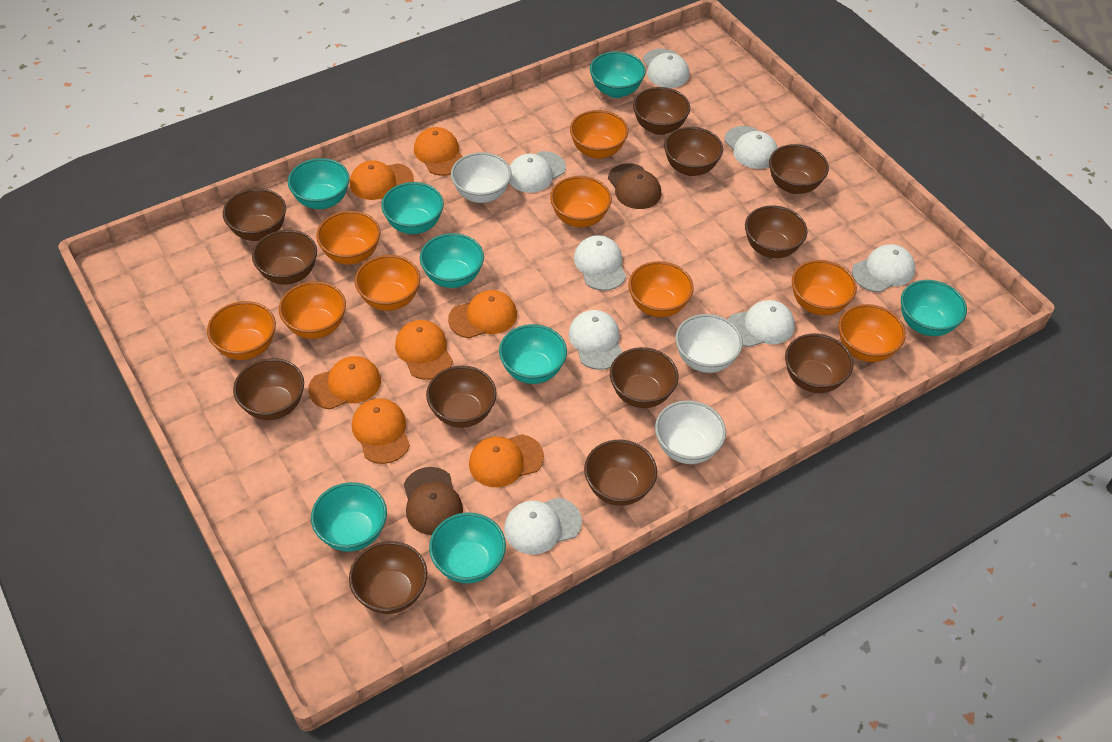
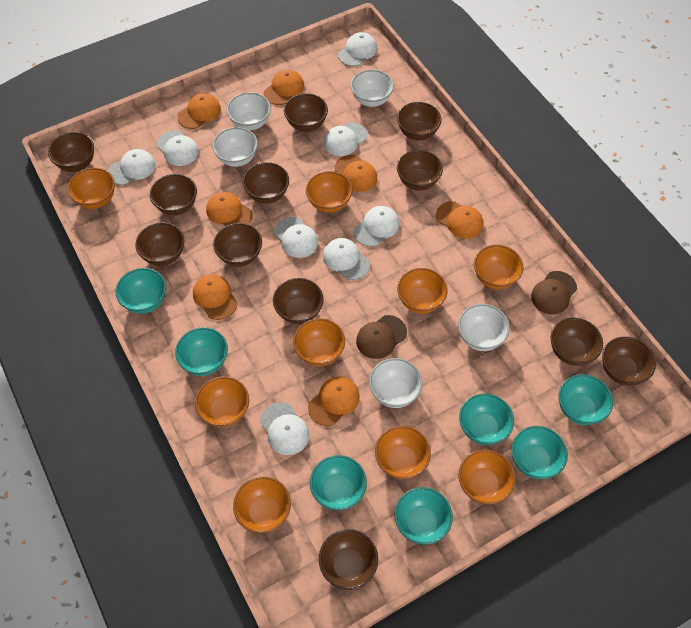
turquoise bowl: [288,158,350,209] [311,482,387,552] [381,182,444,234] [420,233,484,288] [429,512,506,583] [499,324,567,384] [590,51,646,98] [901,280,967,336] = 8 -> [116,268,166,314] [175,327,228,376] [310,455,367,511] [394,487,453,545] [459,393,514,445] [511,426,568,479] [558,374,613,425] = 7
white bowl: [451,152,512,203] [655,400,726,464] [675,314,743,373] = 3 -> [212,127,258,167] [227,92,271,130] [351,69,394,107] [369,358,423,408] [458,304,510,351] = 5

